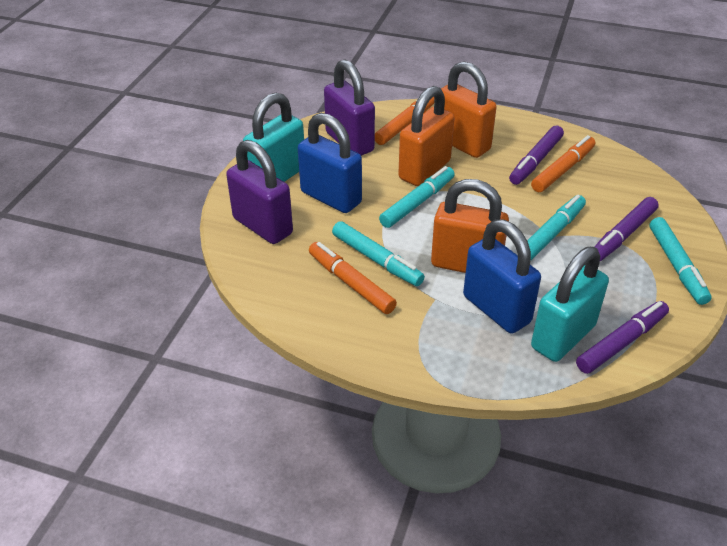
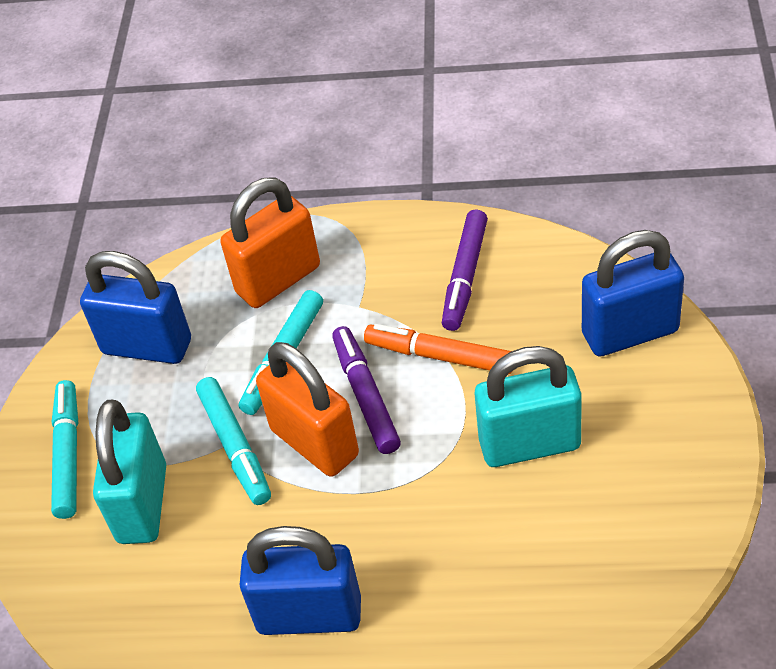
blue padlock: [298,113,362,213] [463,219,541,334] = 2 -> [80,251,191,364] [240,526,361,635] [582,230,684,357] = 3
orange marker: [309,242,397,314] [375,97,434,145] [531,135,595,192] = 3 -> [364,324,512,374] = 1
orange padlock: [398,86,454,186] [431,179,509,273] [441,61,497,158] = 3 -> [220,177,320,308] [256,342,359,477] = 2
purple marker: [509,125,564,185] [576,301,669,374] [594,197,659,261] = 3 -> [332,326,401,454] [442,210,488,331] = 2
purple padlock: [226,140,293,244] [324,59,375,156] = 2 -> none = 0
turquoise marker: [332,221,425,286] [379,166,455,228] [527,195,586,260] [649,217,711,305] = 4 -> [51,380,78,519] [196,377,271,505] [239,290,323,415] = 3

